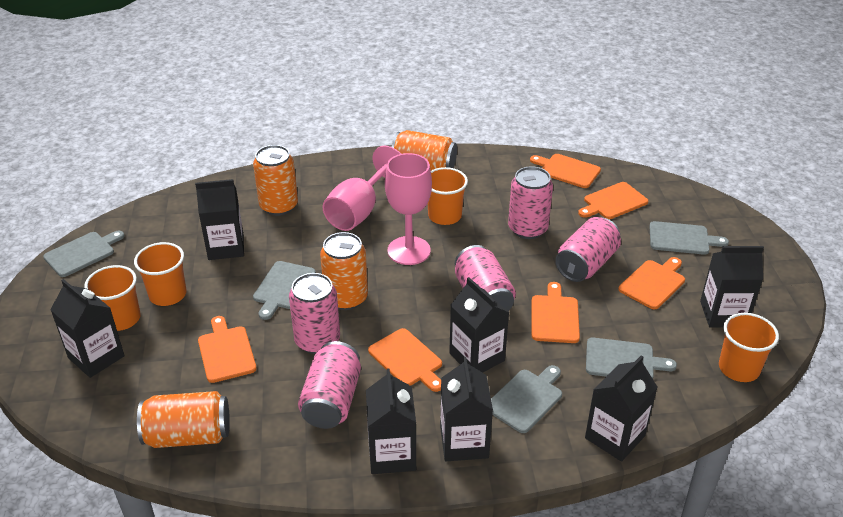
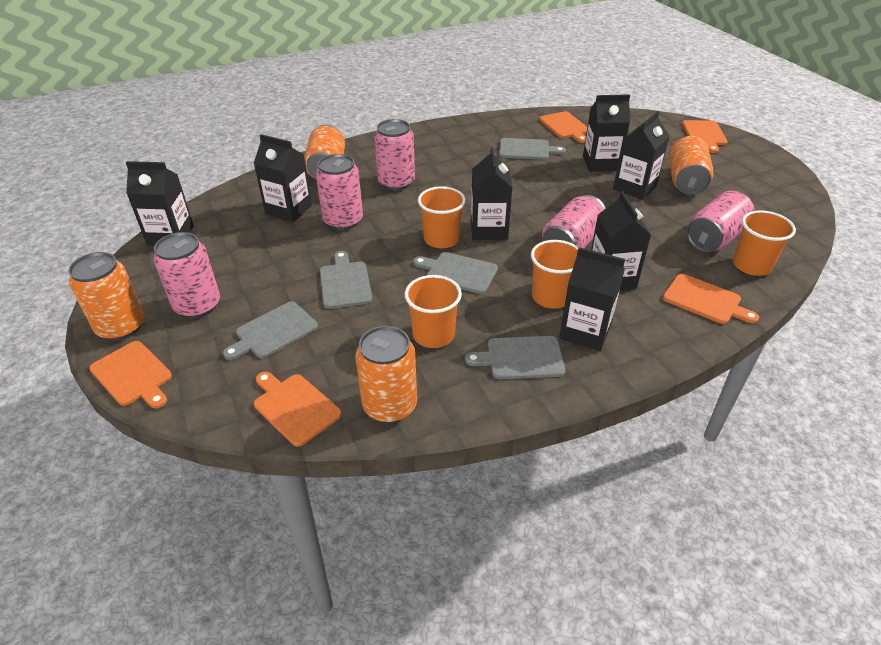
orange cutting board: [198,316,257,383] [368,328,442,392] [530,154,601,188] [532,282,580,343] [578,182,648,219] [618,257,685,309] = 6 -> [89,341,172,408] [254,371,342,447] [539,111,587,143] [663,274,759,324] [682,120,728,153] = 5
pink goblet: [323,146,401,231] [385,153,432,265] = 2 -> none = 0

